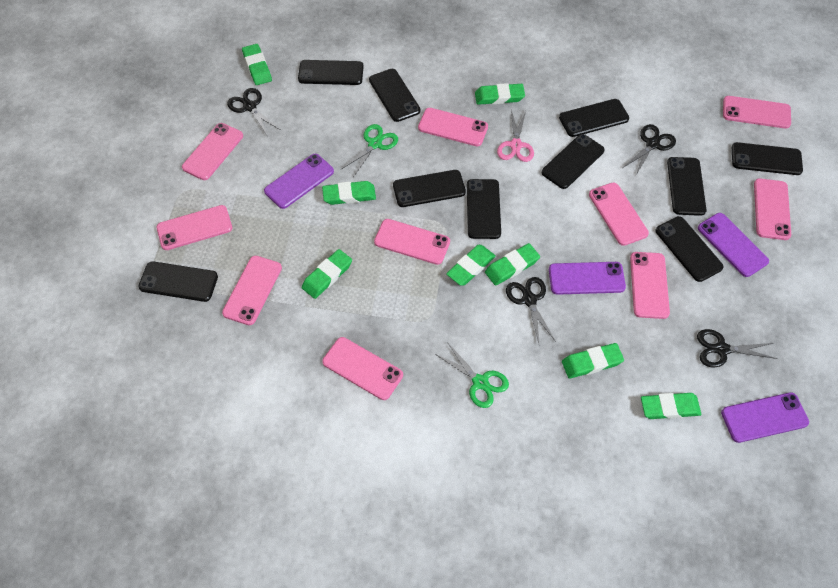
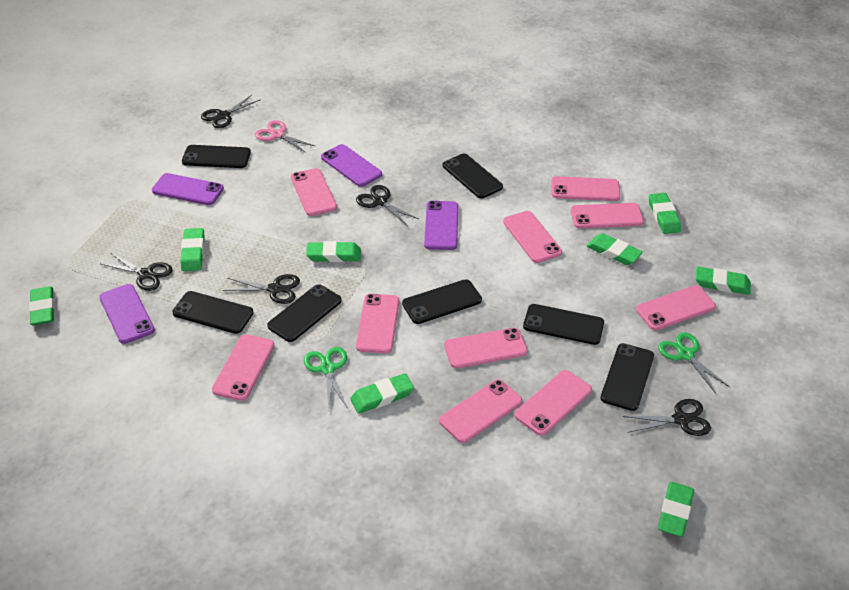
black phone: [138,261,218,302] [298,60,364,85] [369,69,421,122] [393,170,466,207] [467,179,501,239] [542,134,605,189] [559,99,629,137] [655,216,724,282] [667,157,707,216] [732,142,803,175] = 10 -> [173,291,254,334] [182,145,251,168] [267,284,342,342] [402,279,482,324] [443,153,503,198] [523,304,604,345] [600,343,654,411] = 7
black scissors: [227,88,280,135] [506,277,556,343] [624,124,676,175] [697,329,778,368] = 4 -> [101,253,173,291] [201,95,261,128] [223,274,300,304] [356,185,419,226] [623,399,711,436] = 5

